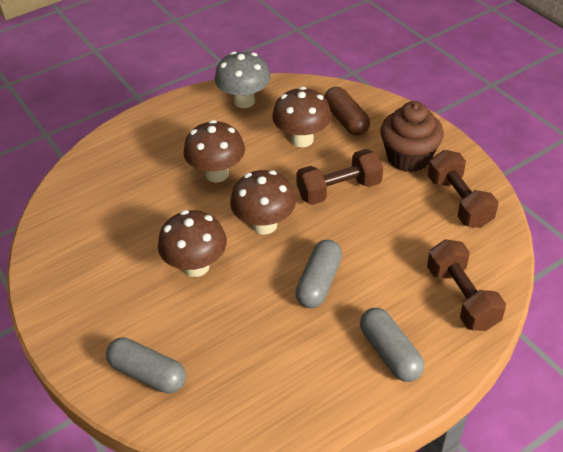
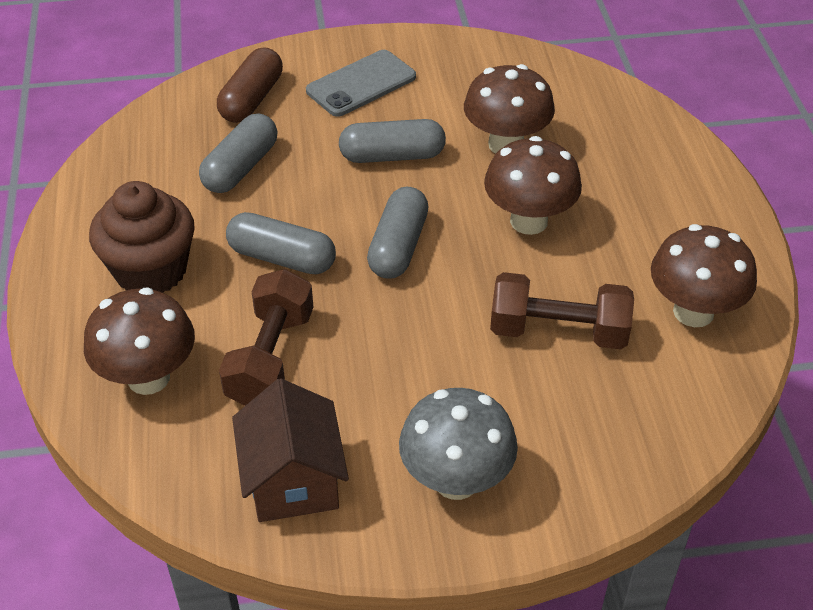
brown dumbbell: [296,149,383,205] [427,239,506,331] [428,150,498,228] = 3 -> [219,269,313,406] [490,272,634,349] = 2
brown house: none = 0 -> [232,379,349,522] = 1
grey capsule: [106,337,186,394] [295,240,342,308] [360,308,424,382] = 3 -> [199,113,277,193] [226,212,336,274] [339,119,446,163] [367,187,429,279] = 4
grey phone: none = 0 -> [306,50,416,117] = 1

